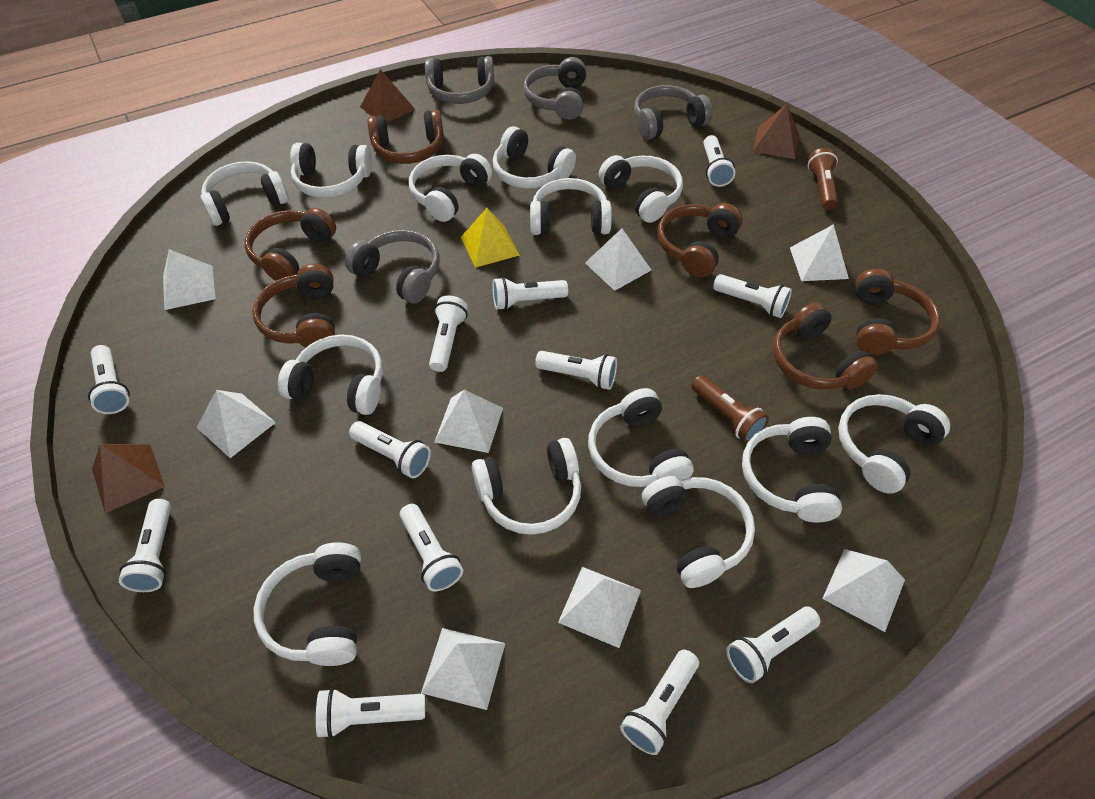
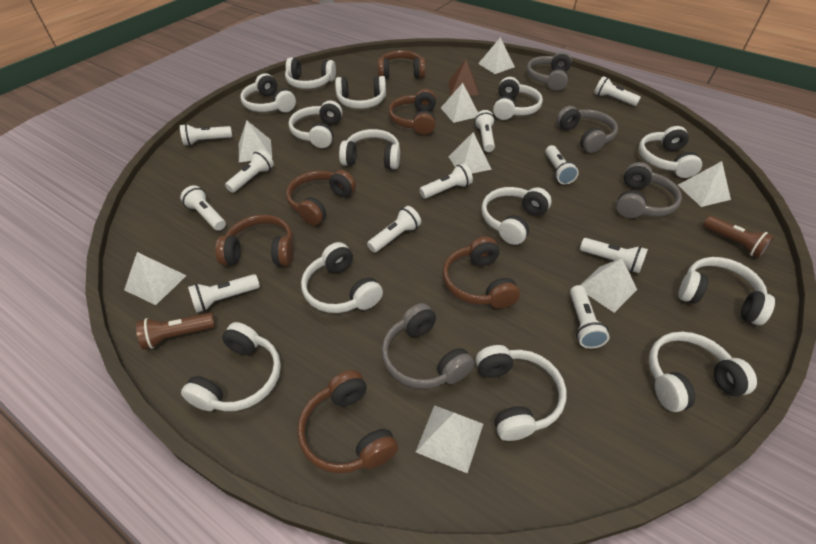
brown pyramid: [92,444,165,513] [360,69,415,123] [753,104,799,159] = 3 -> [448,60,479,95] = 1
white flashlight: [88,345,130,414] [119,499,171,592] [316,688,425,739] [349,421,431,478] [399,504,463,591] [429,295,468,372] [493,277,568,310] [535,351,617,390] [620,649,699,755] [703,135,735,187] [713,274,792,318] [726,607,820,683] = 12 -> [180,124,232,146] [180,185,226,231] [188,274,260,313] [225,149,274,193] [367,206,421,253] [419,163,473,199] [474,110,495,152] [545,145,579,185] [570,285,610,349] [580,238,648,273] [594,76,641,106] = 11
yellow pyramid: [461,208,520,268] = 1 -> none = 0

